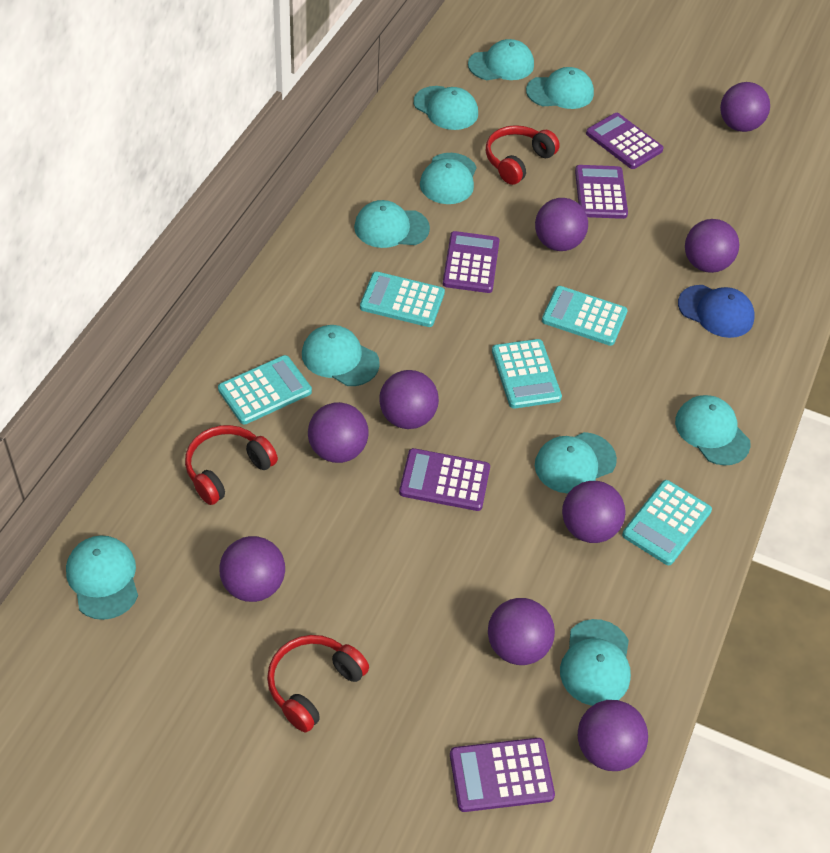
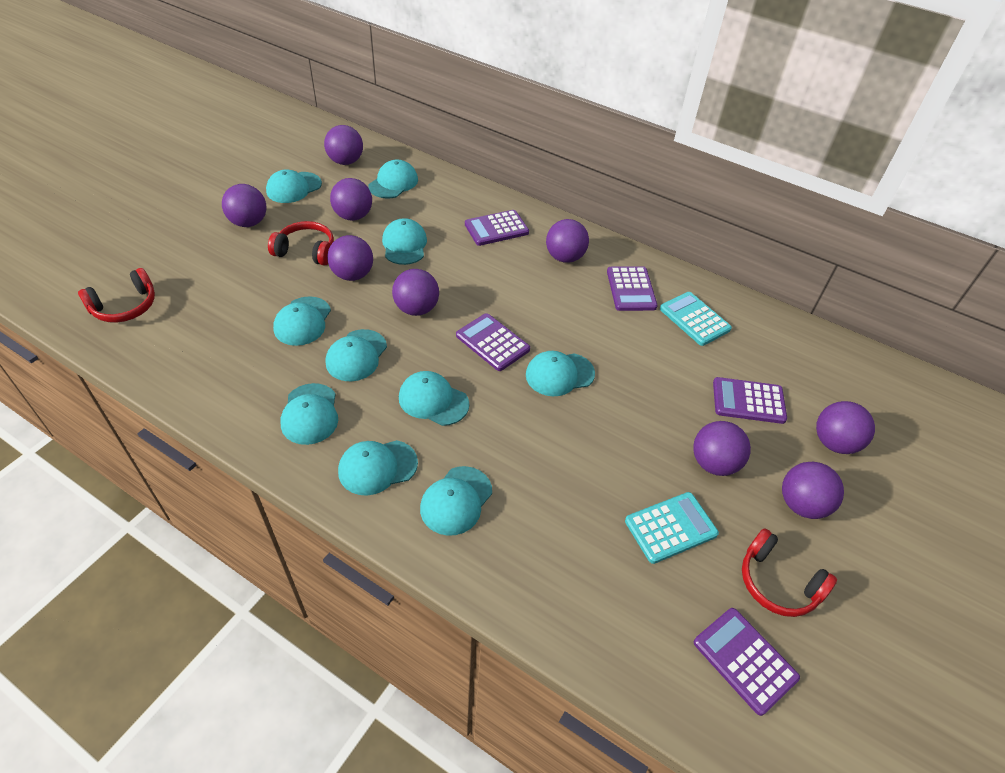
blue cap: [678,285,755,338] = 1 -> none = 0
turquoise calculator: [218,355,312,424] [360,272,445,327] [492,339,562,409] [542,286,627,346] [622,480,712,565] = 5 -> [625,492,719,564] [660,292,732,346] = 2

